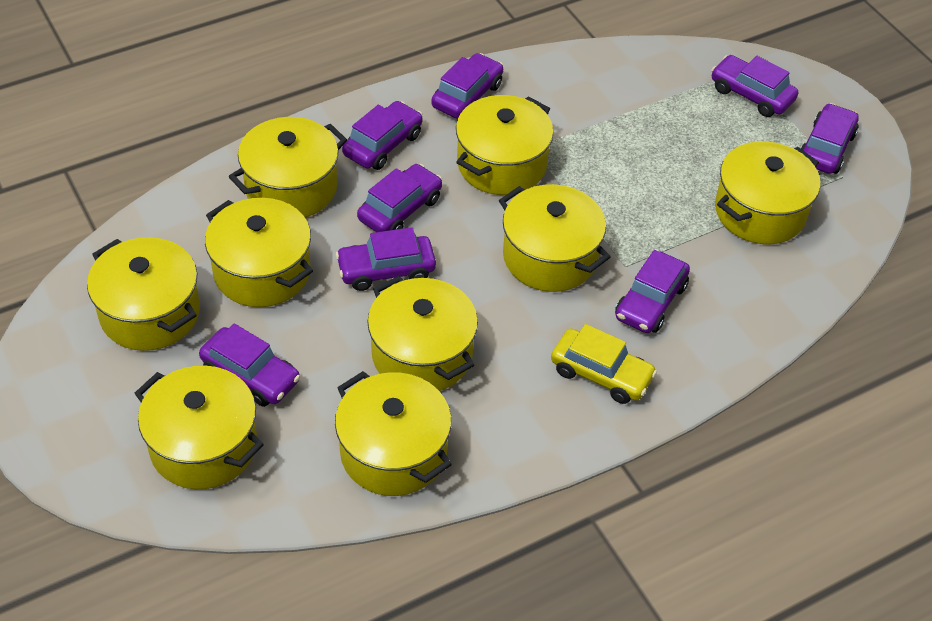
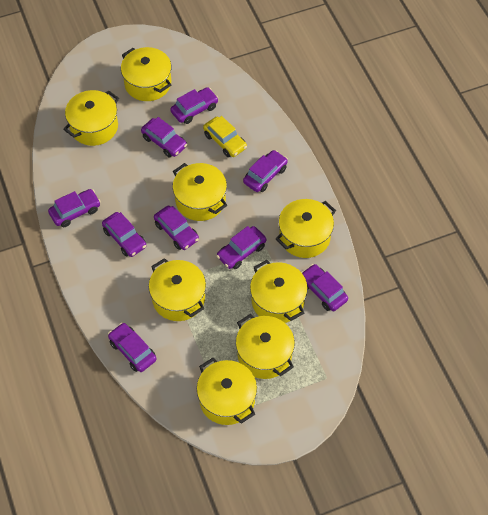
purple car: [199,323,300,407] [335,227,436,291] [342,101,423,170] [357,164,442,232] [431,53,503,119] [615,250,690,333] [711,55,798,117] [800,103,859,174] = 8 -> [48,189,101,227] [102,212,146,257] [108,323,157,372] [141,117,187,158] [154,206,199,250] [170,87,218,124] [216,226,266,269] [243,150,288,192] [301,264,348,311] = 9
yellow pot: [87,237,200,351] [134,366,264,489] [205,198,313,307] [229,117,347,217] [335,371,452,496] [367,276,478,391] [456,95,554,195] [499,184,610,292] [715,141,820,244] = 9 -> [63,90,119,146] [121,47,171,101] [149,258,206,321] [173,163,227,221] [197,358,257,425] [236,314,295,379] [250,260,308,323] [276,199,336,258] = 8

